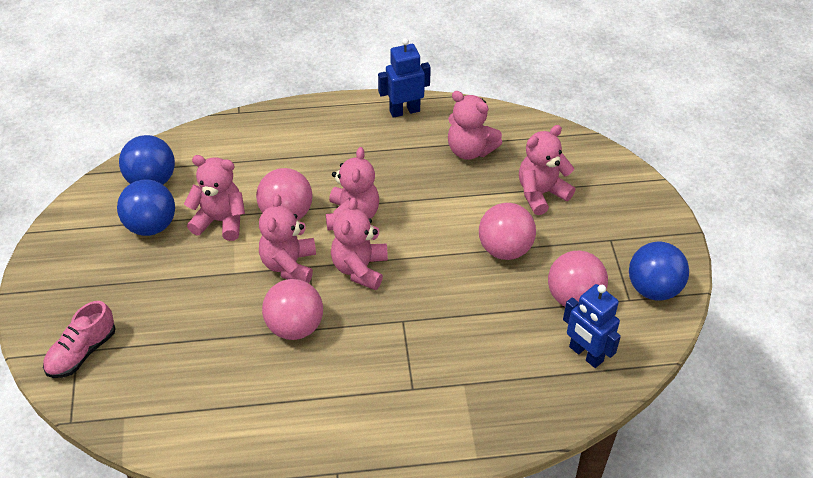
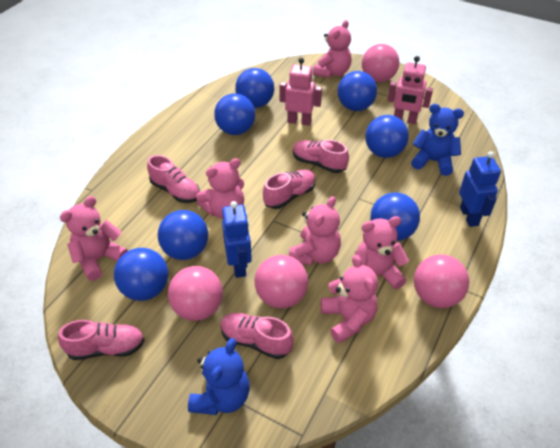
blue ball: [117,180,175,236] [119,135,175,184] [629,242,689,301] = 3 -> [114,248,168,301] [158,210,208,260] [214,93,255,135] [235,68,274,108] [338,71,377,111] [365,115,409,158] [370,193,420,241] = 7
blue teddy bear: none = 0 -> [188,338,250,415] [411,104,464,176] = 2
pink robot: none = 0 -> [280,58,322,126] [387,56,433,124] = 2
pink shoe: [43,301,116,378] = 1 -> [58,320,145,360] [147,155,200,203] [220,313,294,359] [263,170,316,209] [293,140,349,173] = 5

